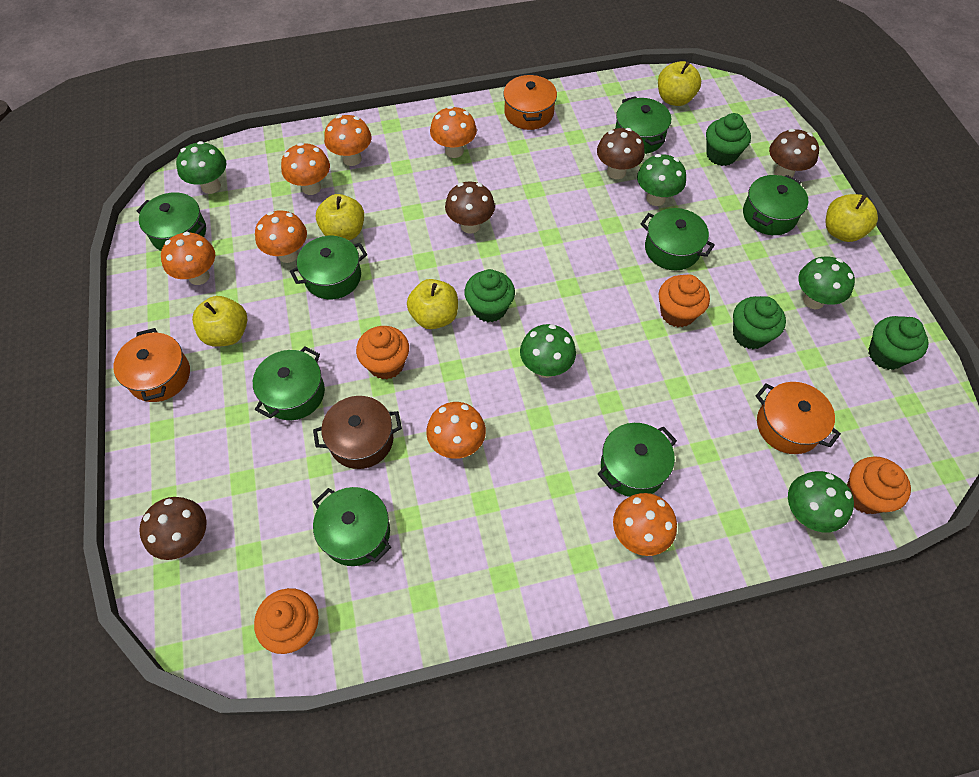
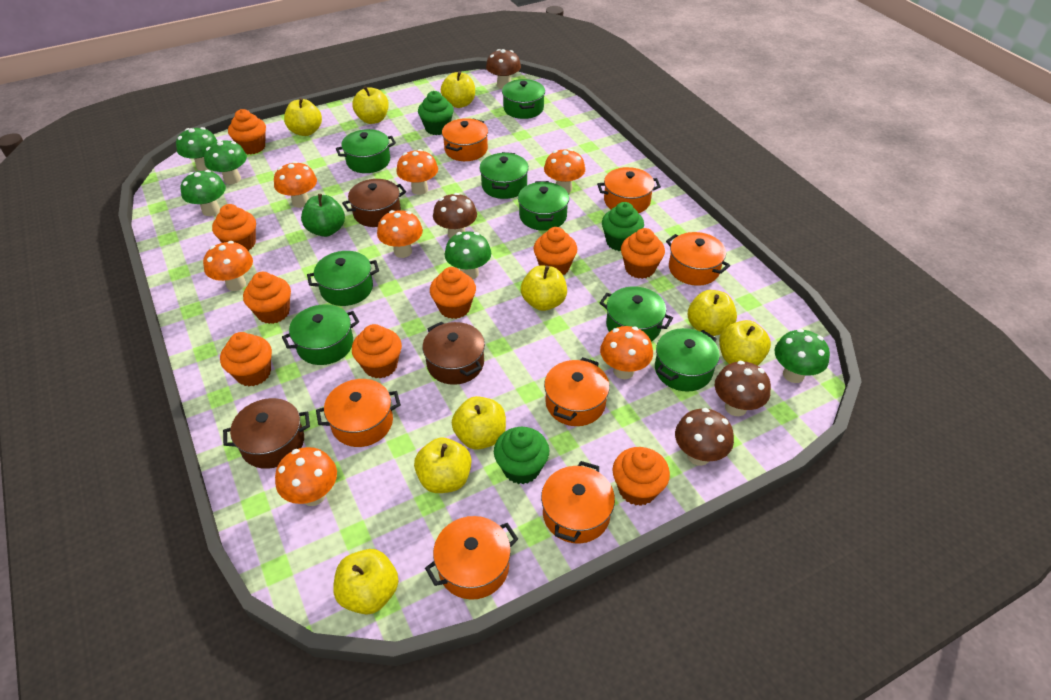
brown pot: [313,396,402,469] = 1 -> [223,398,310,469] [342,179,406,227] [422,321,485,385] = 3
green apple: none = 0 -> [301,194,345,237] = 1
green cupcake: [464,269,515,322] [706,113,751,166] [733,296,786,349] [868,316,929,370] = 4 -> [418,91,454,135] [494,427,549,484] [602,202,644,251] = 3
orange cupcake: [254,588,319,654] [356,326,409,380] [659,274,710,327] [847,456,911,514] = 4 -> [212,204,256,251] [220,332,272,386] [228,109,266,154] [243,272,291,324] [352,324,402,379] [430,267,476,319] [534,227,577,275] [613,447,670,506] [621,228,665,279] = 9
orange pot: [113,328,190,402] [503,74,557,130] [756,382,841,454] = 3 -> [316,379,401,447] [425,516,518,600] [442,118,488,161] [541,461,615,544] [544,357,610,426] [597,167,661,213] [666,232,730,286] = 7
yellow apple: [192,296,247,347] [316,194,364,240] [407,279,458,329] [658,61,701,106] [826,194,878,242] = 5 -> [284,98,322,136] [333,549,399,614] [352,86,389,124] [414,438,471,493] [441,71,475,108] [452,396,506,450] [521,266,567,311] [688,290,737,336] [719,320,771,366] = 9

